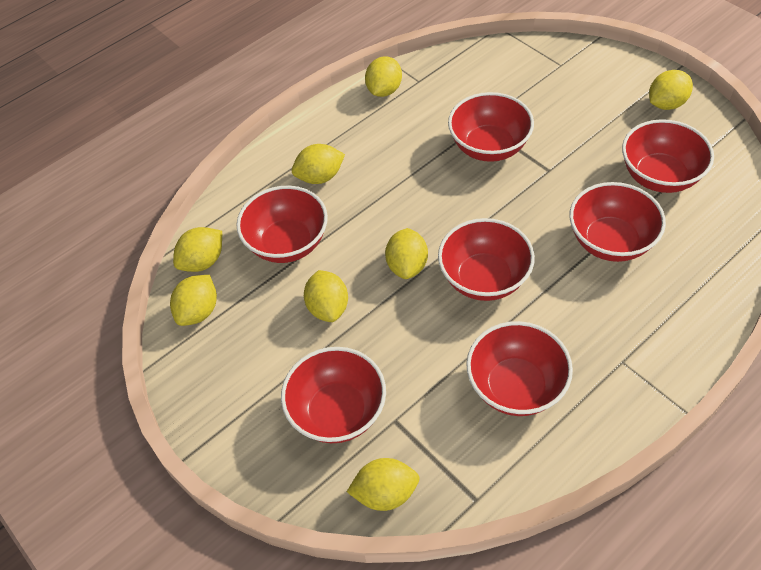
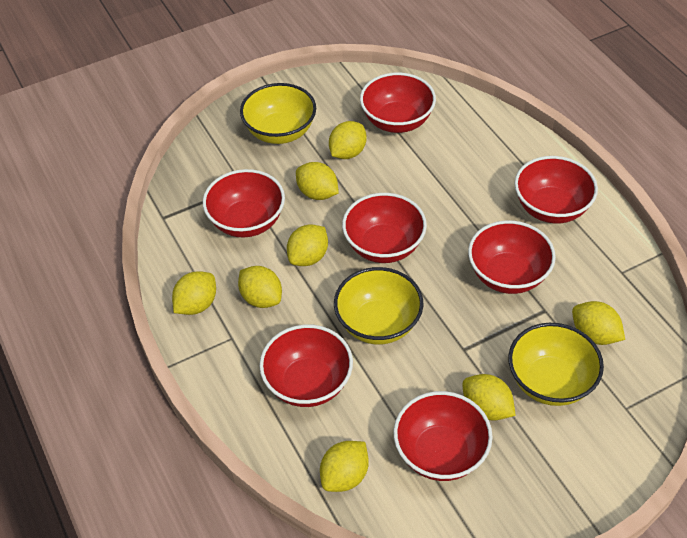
yellow bowl: none = 0 -> [240,83,316,144] [334,267,423,344] [508,323,604,406] = 3

